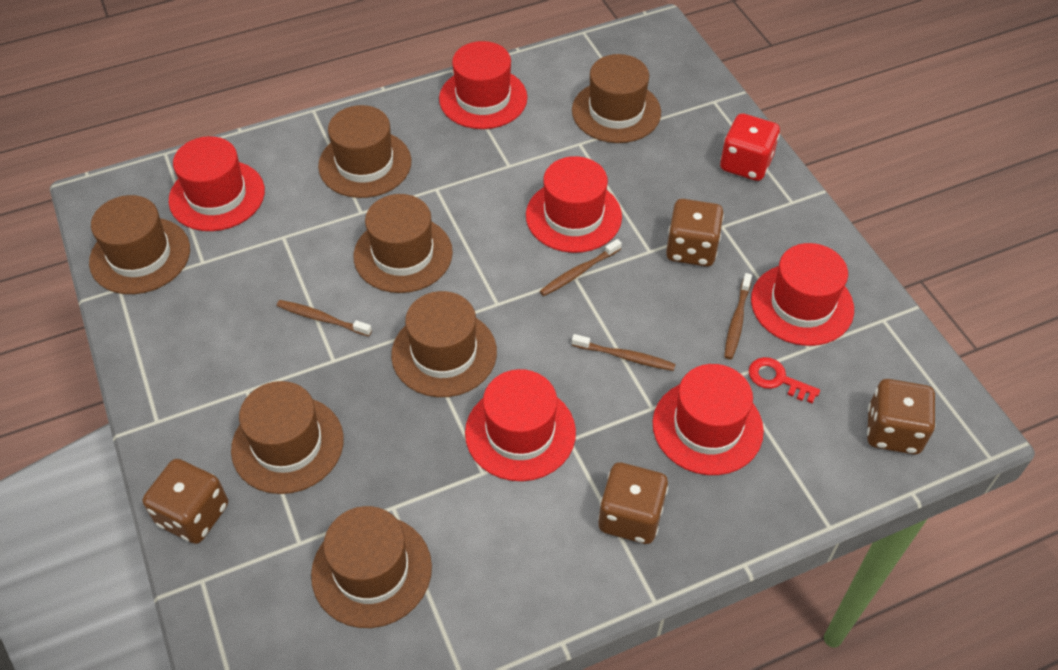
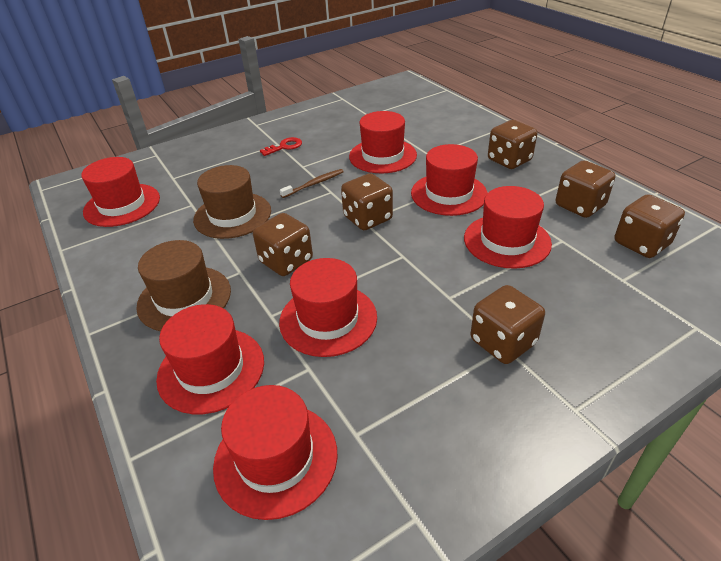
brown dice: [143,459,228,544] [598,462,668,544] [666,199,724,267] [867,379,936,455] = 4 -> [253,213,313,276] [341,173,393,230] [471,285,545,364] [488,120,537,169] [556,160,615,218] [615,194,685,258] = 6
brown hat: [89,195,190,294] [231,381,344,494] [311,506,432,628] [318,105,411,198] [354,194,453,293] [391,291,497,397] [572,54,661,143] = 7 -> [136,240,231,331] [193,165,271,239] = 2
brown toothbrush: [277,300,372,336] [540,239,622,296] [572,334,676,371] [724,273,752,359] = 4 -> [280,169,344,198] = 1
red dice: [720,113,780,181] = 1 -> none = 0
red hat: [169,136,265,231] [439,41,528,129] [465,369,576,481] [526,156,622,253] [653,364,764,475] [751,243,854,346] = 6 -> [81,157,160,227] [156,304,264,414] [213,385,338,520] [279,258,377,357] [349,111,417,173] [411,144,488,216] [464,186,552,269] = 7

